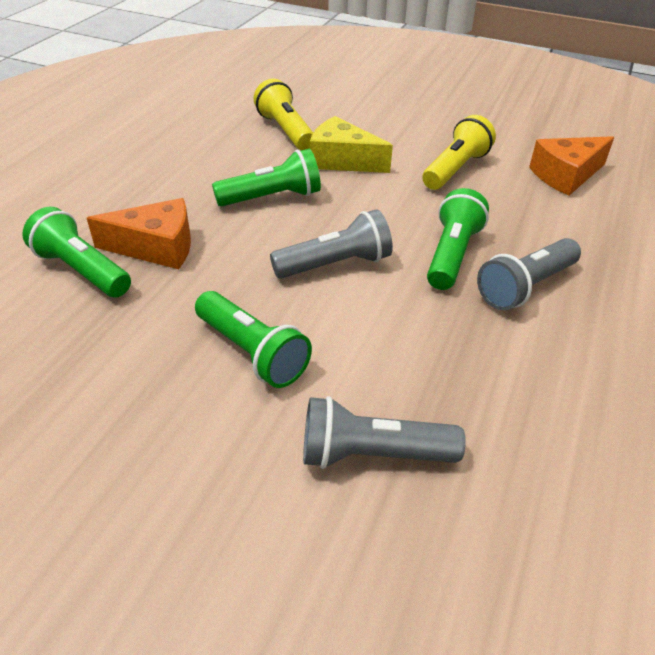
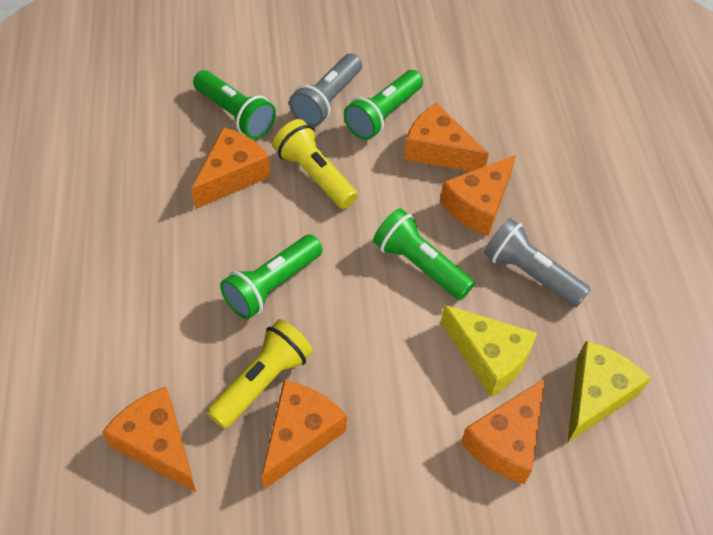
grey flashlight: [270,209,393,279] [303,396,466,469] [477,238,581,311] = 3 -> [289,54,362,127] [484,218,591,307] = 2
orange cheese: [87,198,191,269] [529,136,614,196] = 2 -> [103,387,196,492] [191,127,271,209] [262,380,347,489] [404,103,489,172] [440,155,516,236] [461,378,545,484] = 6
yellow cheese: [310,116,393,173] = 1 -> [441,305,537,397] [567,341,651,443] = 2

